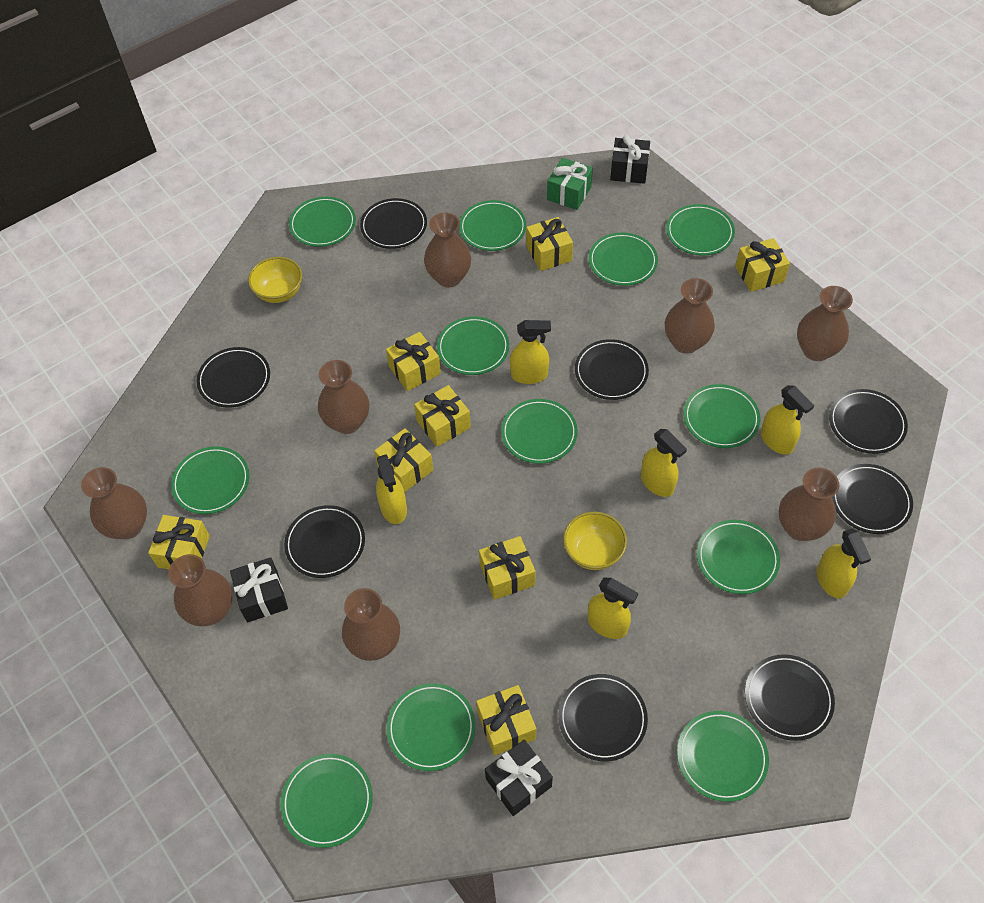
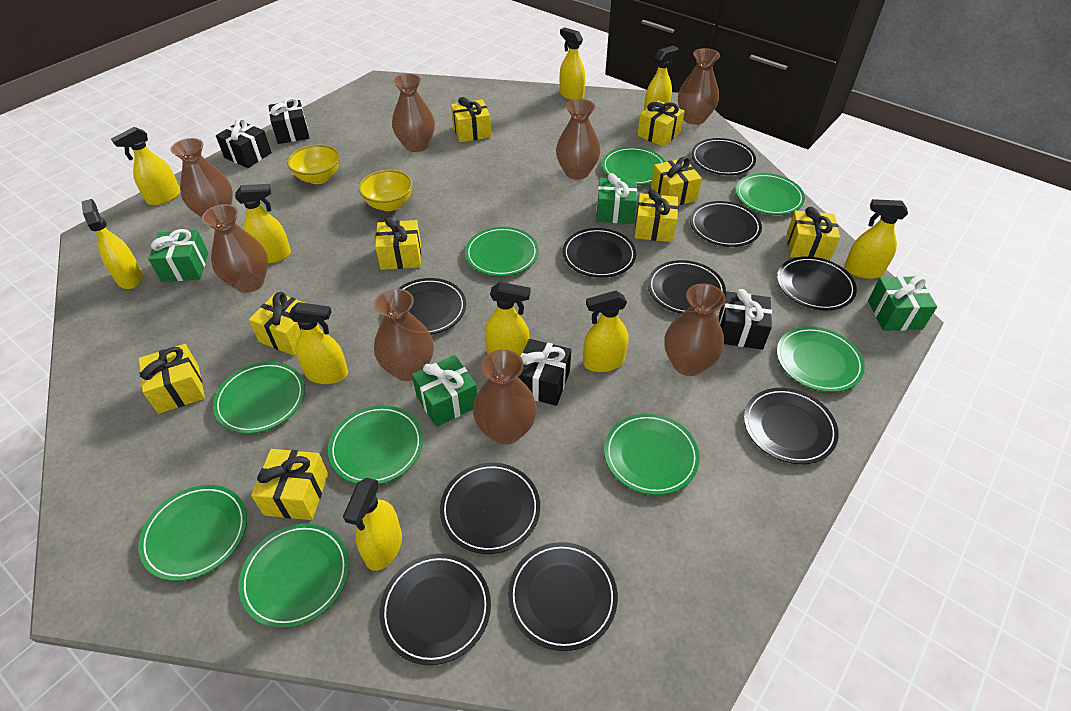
black gift: [230,557,288,623] [485,740,553,816] [610,135,650,184] = 3 -> [216,118,272,168] [268,97,309,144] [518,339,571,406] [719,289,772,350] = 4
black plate: [197,347,270,408] [284,505,365,578] [360,198,427,249] [558,674,648,761] [575,339,649,400] [745,654,835,741] [829,389,908,454] [832,464,913,534] = 8 -> [379,554,491,665] [398,278,466,335] [440,463,540,554] [508,542,618,651] [563,228,636,278] [648,260,726,314] [690,201,762,247] [691,138,756,175] [744,388,839,464] [777,256,857,310] = 10
green gift: [547,158,593,210] = 1 -> [148,229,208,282] [412,355,477,427] [596,173,637,224] [868,276,937,331] = 4
green plate: [171,446,249,514] [281,754,373,848] [289,197,356,247] [387,683,476,771] [437,316,509,375] [459,200,526,251] [501,399,578,464] [589,233,658,286] [666,204,735,255] [677,711,769,802] [684,384,761,448] [697,520,780,594] = 12 -> [138,485,247,581] [213,362,305,434] [239,523,349,628] [328,405,423,484] [465,227,539,276] [602,147,665,185] [604,413,700,495] [736,173,805,215] [777,327,865,392] = 9
yellow gift: [148,515,210,569] [374,428,433,492] [386,332,441,391] [414,385,471,447] [476,685,536,756] [479,536,536,600] [526,217,573,271] [735,238,790,292] = 8 -> [139,344,205,414] [249,292,319,356] [251,449,328,520] [375,217,421,270] [451,97,491,142] [634,189,678,242] [637,100,685,147] [651,156,702,205] [787,207,840,261] = 9
yellow spray bottle: [376,454,407,524] [510,320,551,384] [588,578,638,639] [641,429,687,497] [761,385,814,455] [817,529,871,599] = 6 -> [81,199,143,289] [111,127,180,205] [235,184,291,264] [289,302,348,384] [343,478,402,571] [485,282,531,356] [560,27,585,100] [583,291,628,372] [644,46,678,110] [844,199,908,279] = 10

